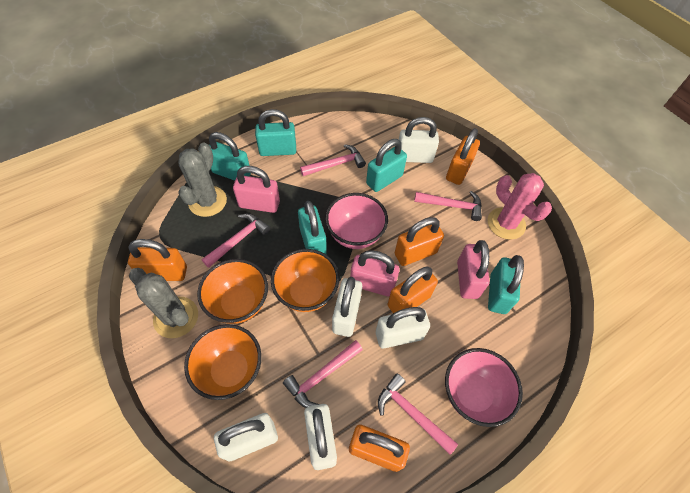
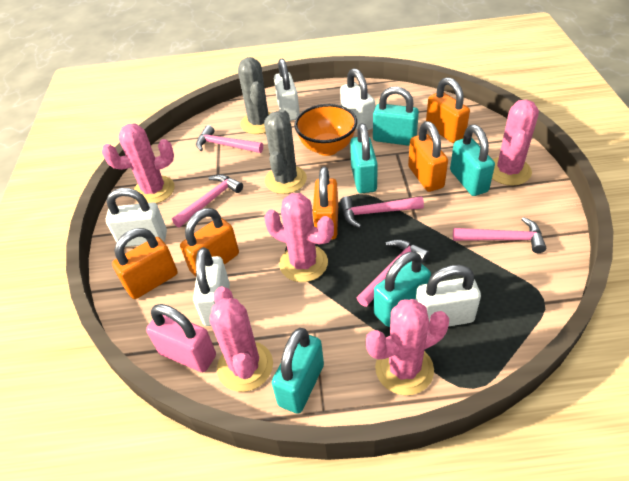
orange bowl: [184,324,262,400] [197,259,268,324] [271,249,340,312] = 3 -> [294,104,357,156] = 1
pink bowl: [325,193,388,249] [445,348,523,427] = 2 -> none = 0
pink cactus: [487,173,552,240] = 1 -> [102,124,175,204] [210,286,273,392] [264,193,334,282] [366,299,449,395] [492,100,539,185] = 5
pink padlock: [233,166,280,213] [350,250,400,297] [457,240,490,299] = 3 -> [146,304,216,372] = 1

